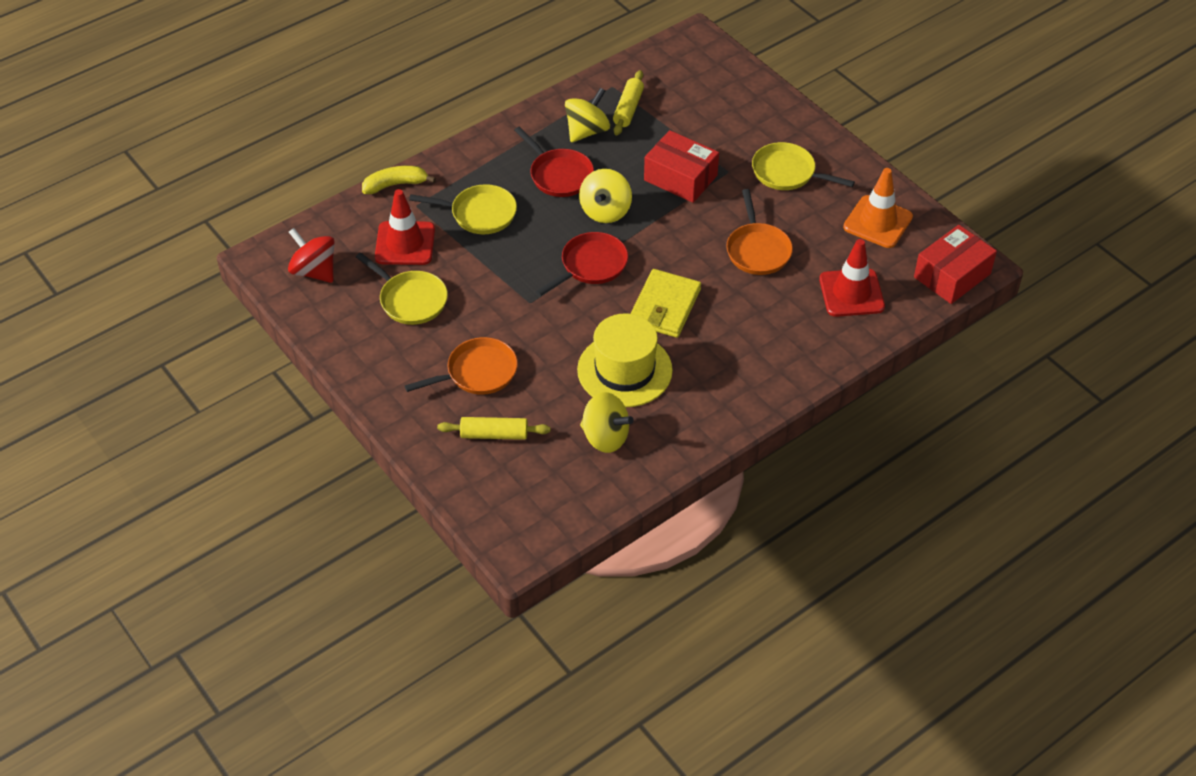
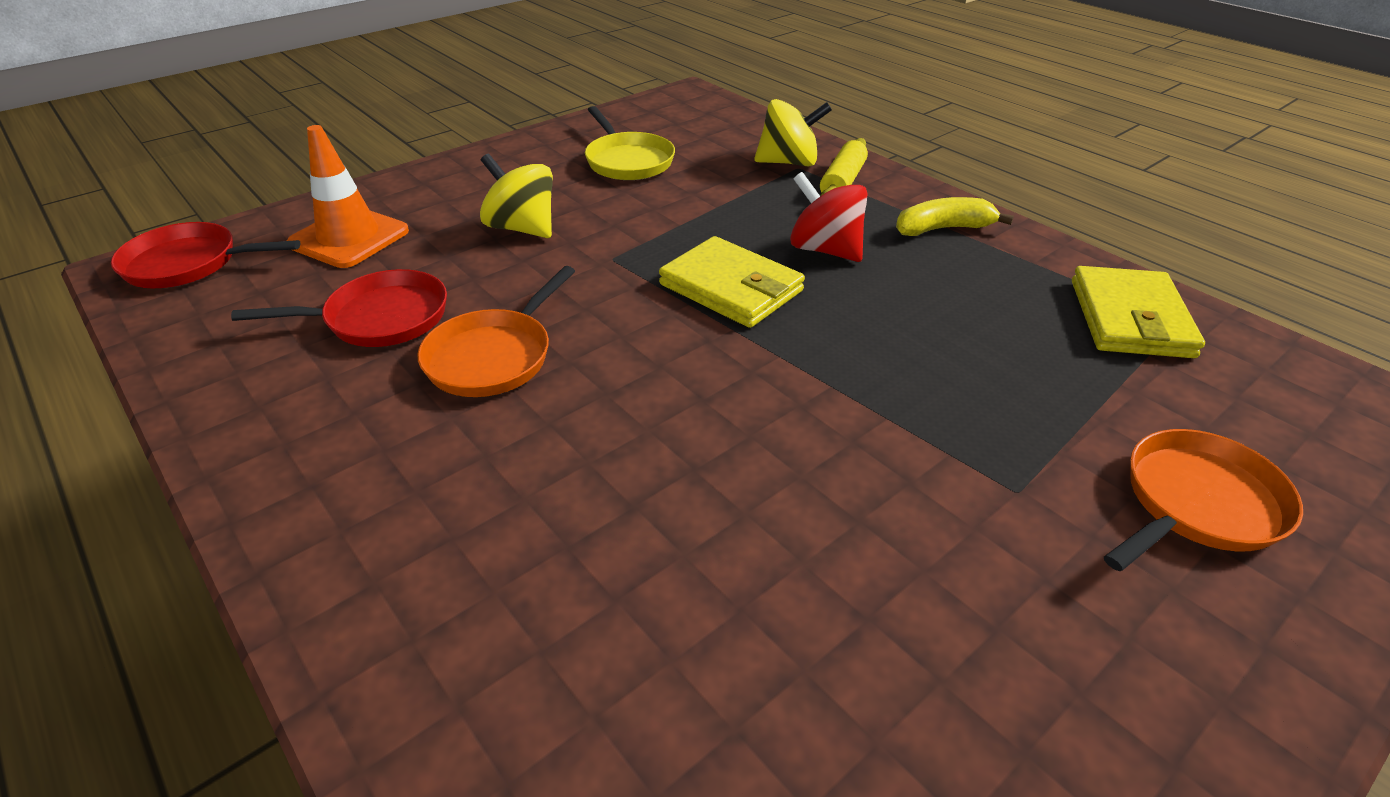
red box: [644,130,719,203] [914,225,997,304] = 2 -> none = 0
red traffic cone: [375,189,435,265] [819,239,885,317] = 2 -> none = 0
yellow hat: [577,313,673,407] = 1 -> none = 0
yellow pan: [356,252,448,325] [409,184,517,234] [752,142,855,190] = 3 -> [585,106,675,180] = 1
yellow rolling pin: [437,417,550,440] [613,70,644,135] = 2 -> [820,138,868,196] = 1
yellow spinning top: [565,88,610,143] [579,169,632,223] [580,392,634,453] = 3 -> [480,154,553,238] [754,99,832,166] = 2
yellow wallet: [630,269,701,338] = 1 -> [659,236,805,328] [1072,266,1205,358] = 2

